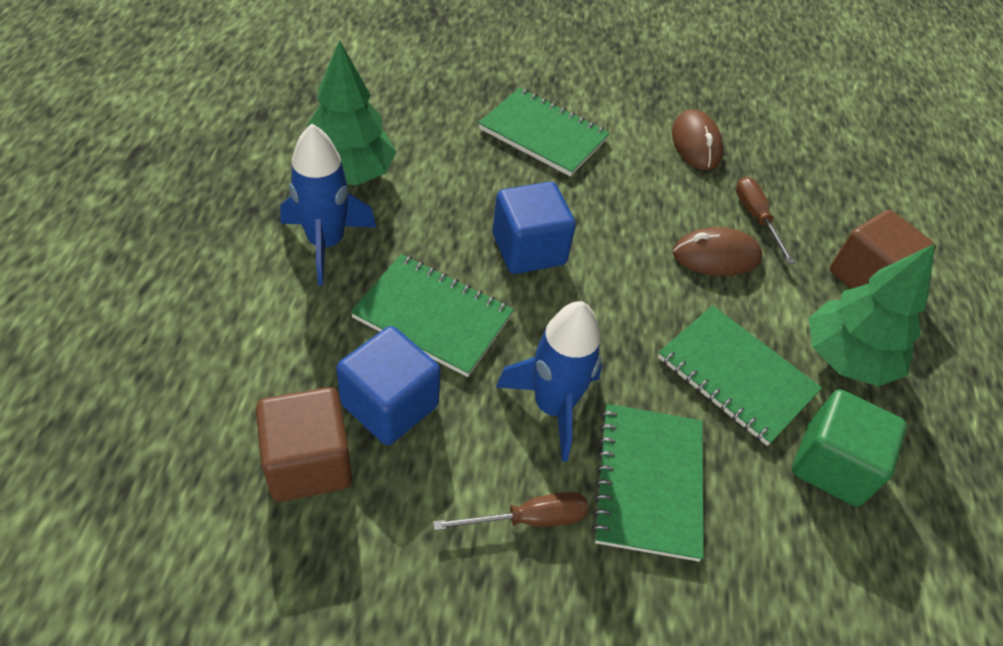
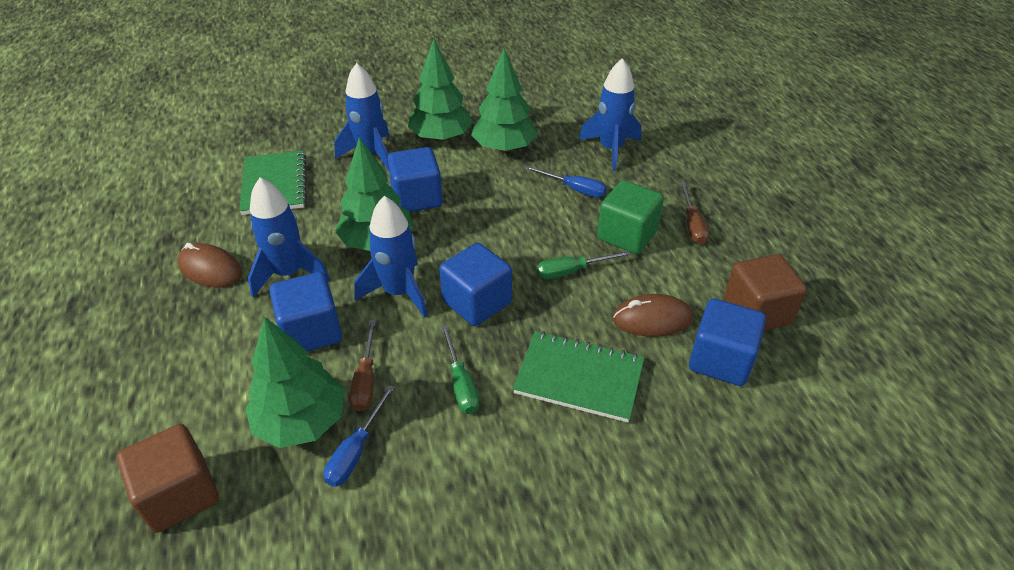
blue cube: [336,326,441,445] [492,182,576,274] = 2 -> [270,272,342,351] [387,147,443,212] [439,243,512,326] [689,298,766,386] = 4
blue rocket: [280,124,376,286] [496,301,602,462] = 2 -> [248,177,330,297] [334,63,389,171] [354,196,428,318] [579,58,641,171] = 4
blue screwdriver: none = 0 -> [324,385,395,487] [525,166,607,198] = 2
green notebook: [350,254,514,377] [478,87,610,177] [592,404,704,562] [658,305,822,446] = 4 -> [239,151,307,215] [513,331,644,423] = 2
green screwdriver: none = 0 -> [441,325,479,414] [537,251,631,279] = 2
green tree: [308,40,397,185] [809,244,935,386] = 2 -> [246,317,344,448] [335,137,413,251] [408,39,473,142] [471,48,538,152] = 4

